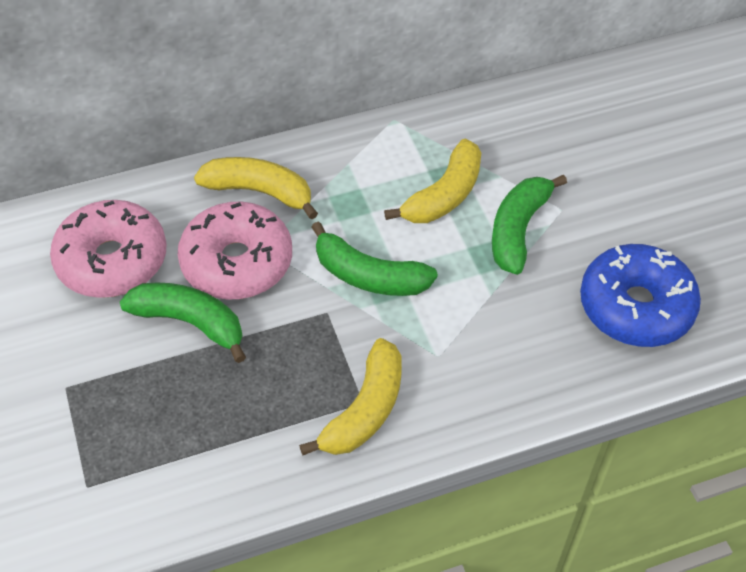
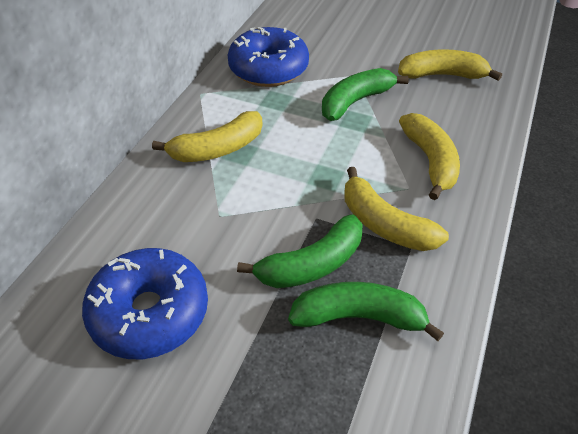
blue donut: [580,244,701,347] = 1 -> [82,248,208,359] [228,27,309,87] = 2
pink donut: [50,200,167,298] [178,201,292,300] = 2 -> none = 0
yellow banana: [194,157,318,220] [299,338,402,455] [384,139,481,223] = 3 -> [152,111,263,162] [345,167,449,251] [398,49,502,81] [399,113,460,200] = 4

